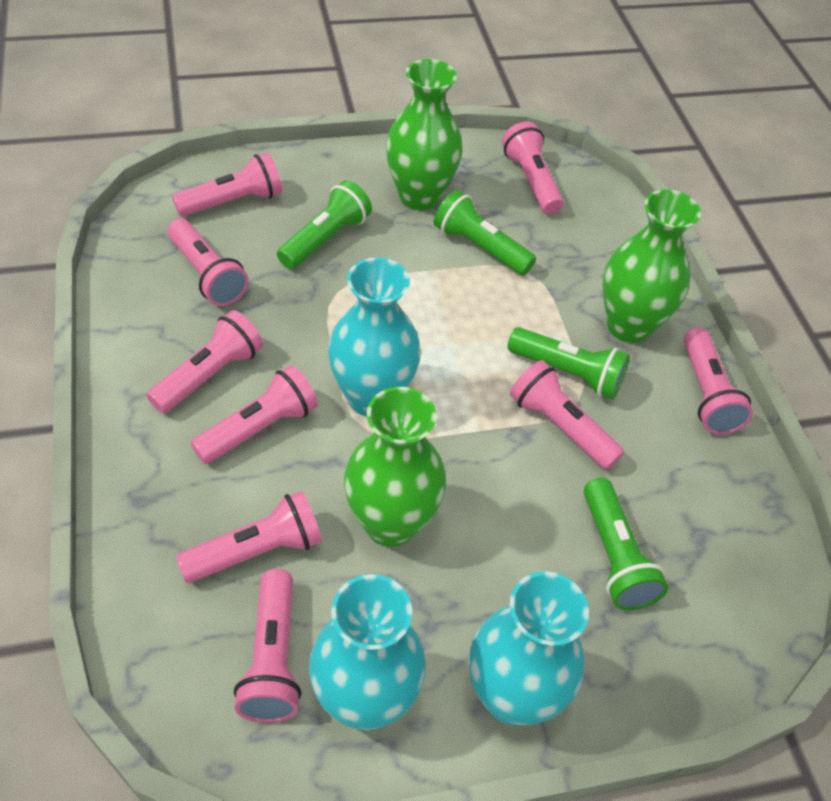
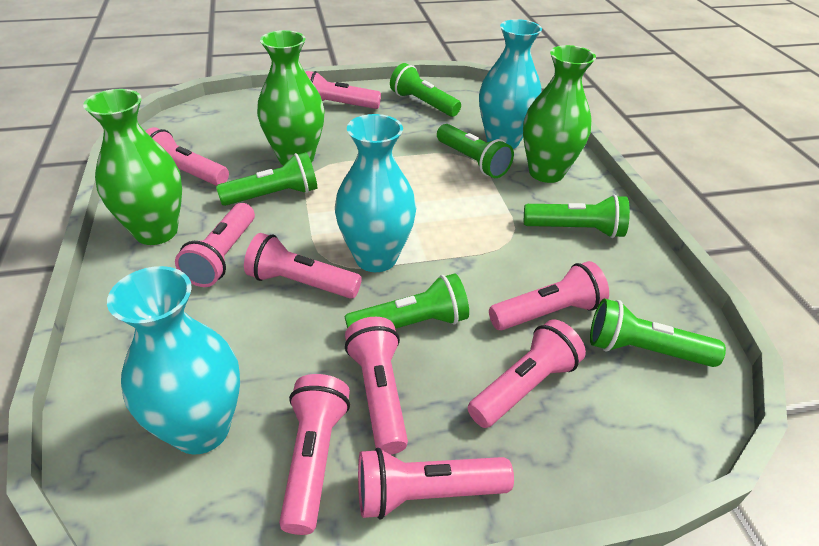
green flashlight: [277,180,372,269] [434,190,536,275] [507,327,630,399] [584,478,668,610] = 4 -> [216,152,317,206] [345,274,469,329] [390,63,461,117] [437,124,514,178] [524,195,630,238] [590,299,726,367] = 6

